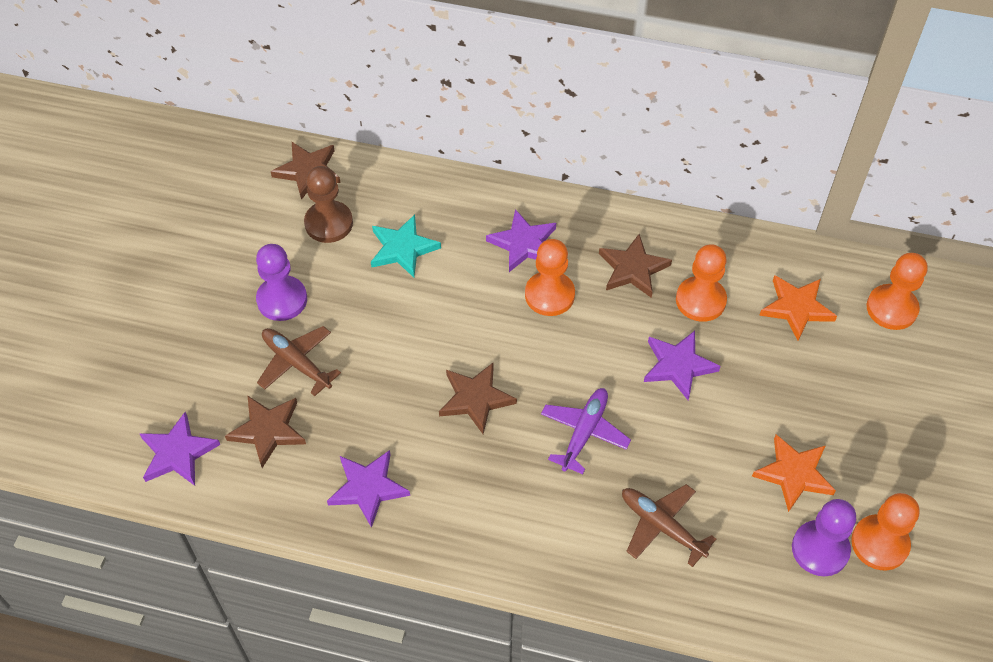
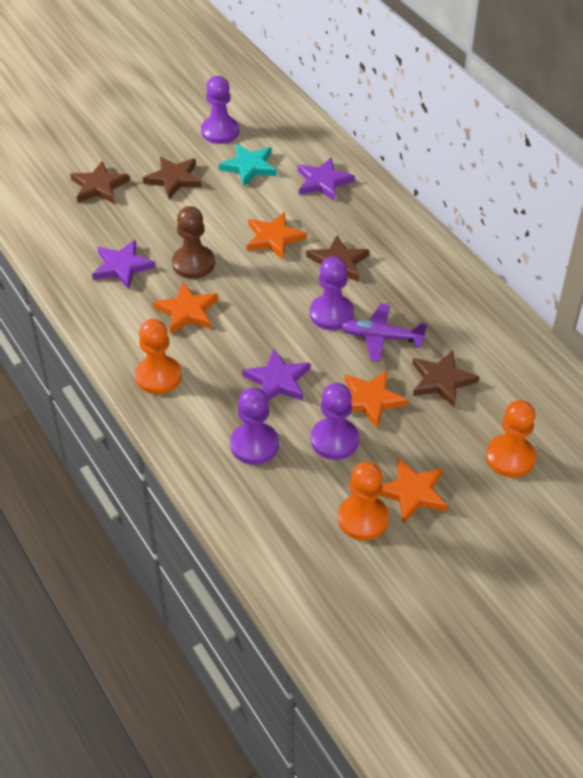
brown plane: [257,326,341,396] [622,484,716,567] = 2 -> none = 0
orange pawn: [525,239,575,316] [676,244,727,322] [851,493,919,571] [866,253,928,330] = 4 -> [135,319,182,394] [338,462,389,541] [486,400,536,477] = 3
orange star: [752,434,836,512] [759,275,837,341] = 2 -> [153,282,218,334] [247,212,307,259] [345,371,408,428] [380,458,448,523] = 4
purple pawn: [256,244,307,321] [792,499,856,576] = 2 -> [201,76,239,144] [230,387,279,465] [310,256,354,330] [311,383,359,460] = 4
purple star: [140,412,220,486] [327,450,410,528] [486,209,556,272] [644,331,721,400] = 4 -> [92,240,156,289] [242,348,311,401] [298,157,355,201] = 3

